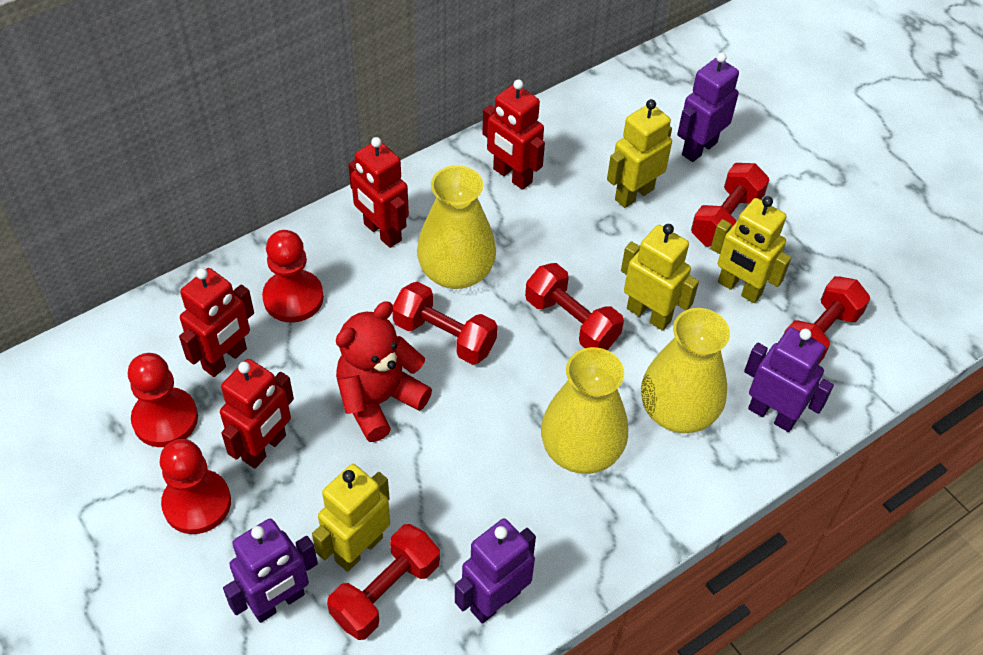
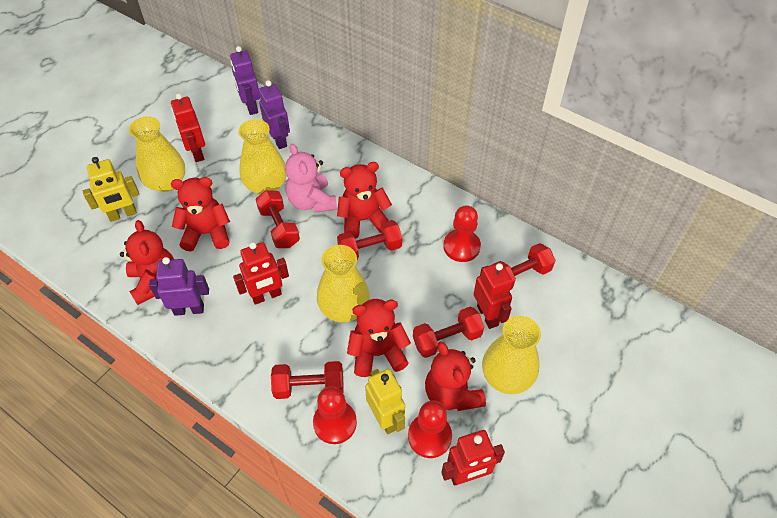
pink teddy bear: none = 0 -> [285,144,337,213] = 1
purple robot: [223,519,318,623] [455,519,536,624] [677,53,739,162] [744,327,834,432] = 4 -> [149,257,209,316] [230,46,260,115] [259,80,290,149] = 3
red teddy bear: [336,301,432,442] = 1 -> [120,220,174,305] [171,177,230,252] [337,162,392,239] [347,299,411,377] [425,341,486,411] = 5
yellow robot: [312,464,390,572] [607,99,672,208] [621,224,699,331] [711,196,791,303] = 4 -> [83,157,139,222] [365,369,405,434] = 2
yellow vase: [417,165,496,289] [541,347,628,474] [641,308,730,433] = 3 -> [129,116,185,192] [238,119,286,194] [317,245,370,322] [482,316,541,394] = 4

